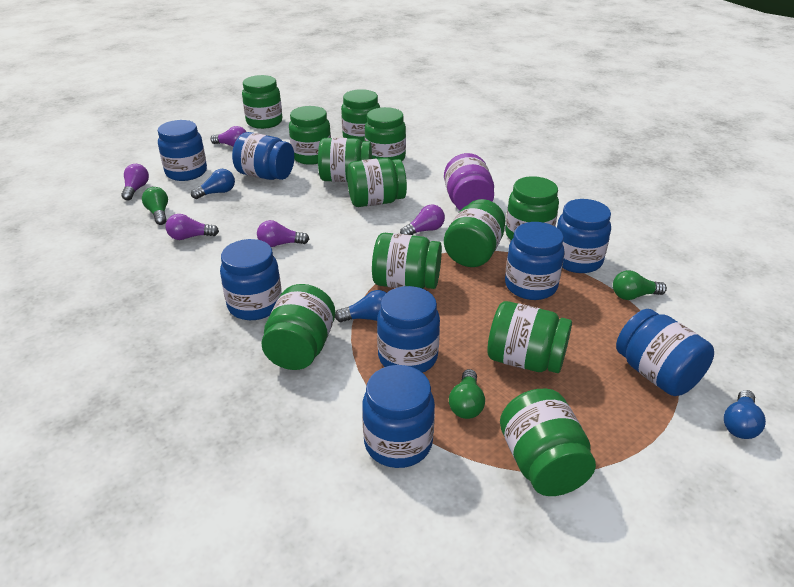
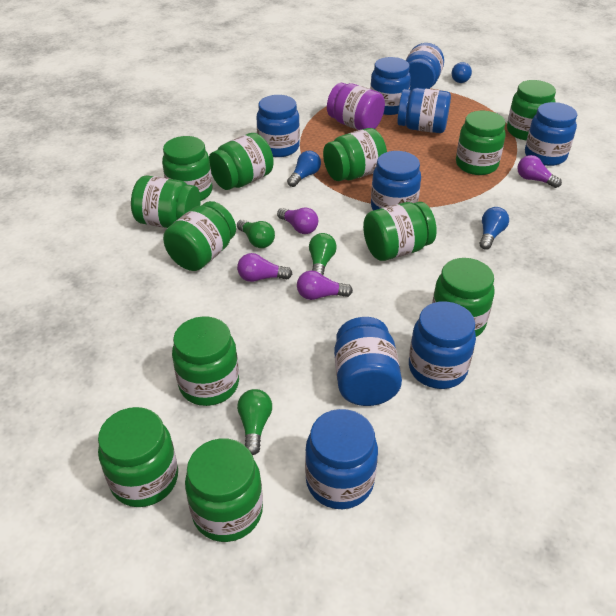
blue jar: [158,120,207,181] [220,239,282,320] [232,132,294,180] [362,365,435,468] [377,286,440,373] [505,222,565,300] [557,199,611,273] [616,309,714,396] = 8 -> [256,95,300,157] [305,409,378,509] [334,317,402,406] [370,57,411,115] [371,151,421,210] [397,88,451,133] [406,43,444,91] [409,301,476,389] [525,102,577,166] = 9
purple light bulb: [121,164,149,200] [166,214,219,240] [210,126,246,147] [257,220,309,247] [400,204,445,235] = 5 -> [237,253,292,282] [277,208,318,234] [297,271,353,300] [517,155,562,188] = 4

